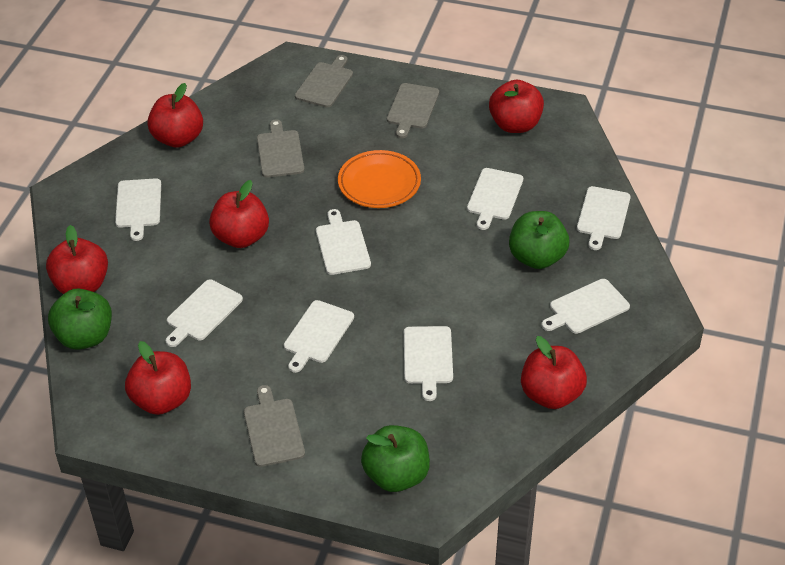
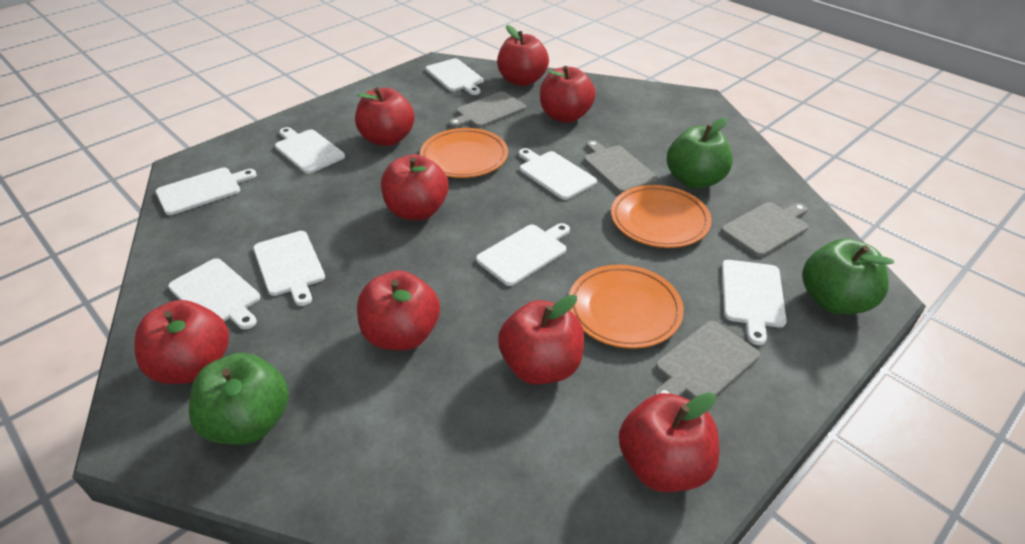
orange plate: [338,150,421,208] = 1 -> [420,128,508,178] [569,265,684,349] [611,185,712,248] = 3
red apple: [46,225,108,294] [125,341,191,415] [147,83,203,148] [209,180,269,248] [489,80,544,133] [521,336,587,409] = 6 -> [135,300,229,384] [355,87,415,146] [357,271,440,351] [381,154,448,220] [497,25,549,86] [498,295,584,385] [540,66,596,123] [619,392,719,492] = 8

